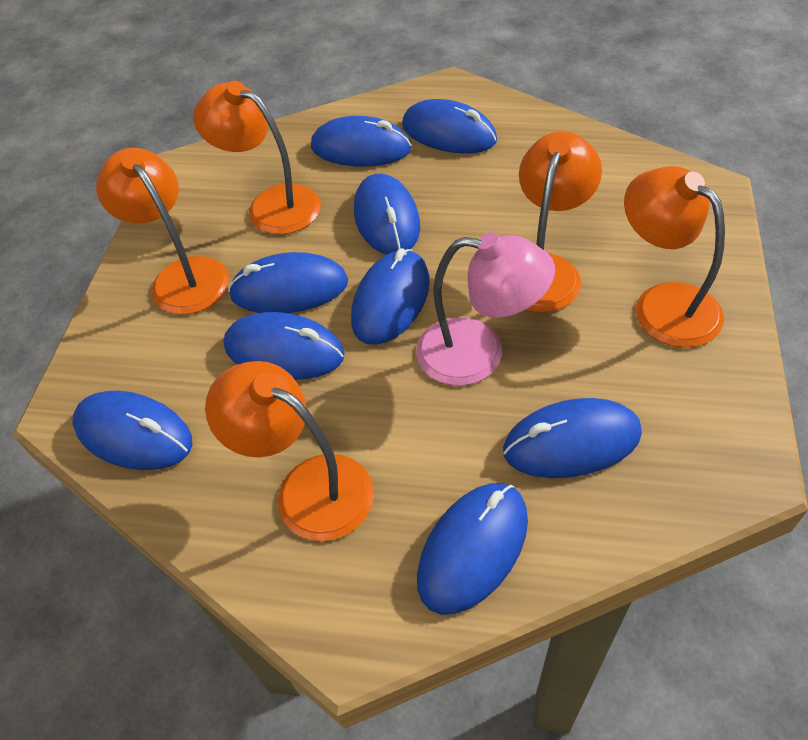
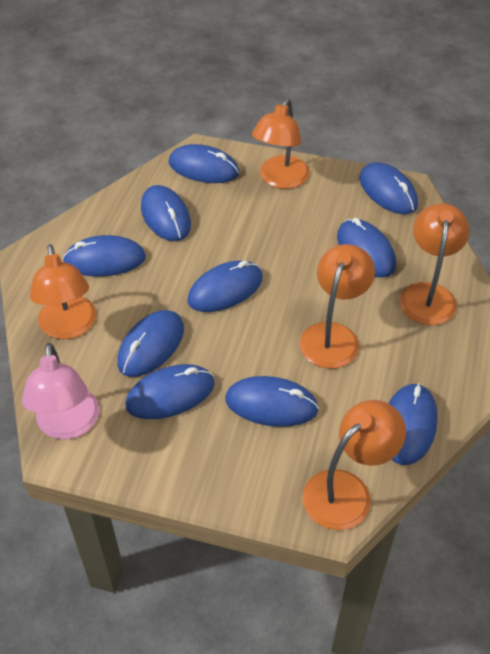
blue mouse: [72,391,192,470] [224,312,344,380] [228,252,348,313] [311,116,411,167] [351,248,430,345] [354,173,420,255] [402,99,497,153] [417,483,528,615] [503,398,642,478] = 9 -> [62,235,146,277] [117,310,184,377] [125,364,215,419] [141,185,191,241] [169,144,239,183] [187,261,263,312] [225,376,319,427] [337,218,396,278] [360,163,418,214] [389,383,438,465] = 10

